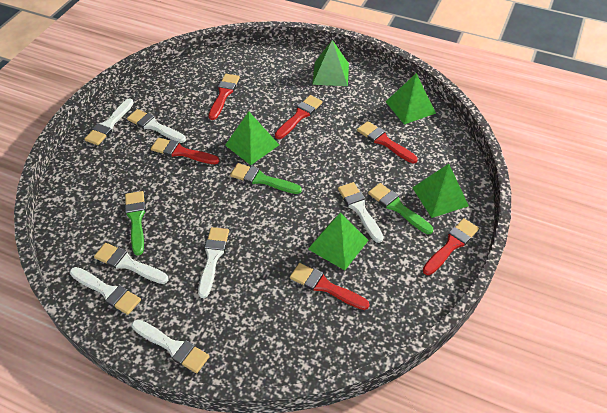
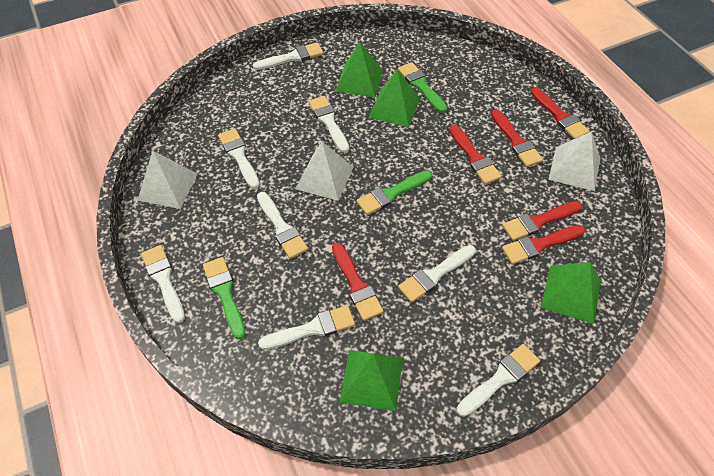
green pyramid: [225,112,279,165] [308,213,368,270] [312,40,349,86] [386,73,436,125] [413,164,469,218] = 5 -> [335,42,383,97] [340,350,403,411] [369,70,420,127] [541,262,601,324] = 4
white brush: [70,267,141,315] [84,99,134,145] [94,243,169,284] [127,109,186,143] [132,319,210,373] [198,227,229,298] [338,182,383,243] = 7 -> [141,245,185,323] [218,128,260,189] [253,42,323,70] [257,192,308,259] [258,305,355,350] [309,96,349,153] [398,245,476,303] [457,344,540,417] = 8
white pyramid: none = 0 -> [137,151,198,209] [296,142,353,201] [549,131,600,191] = 3

